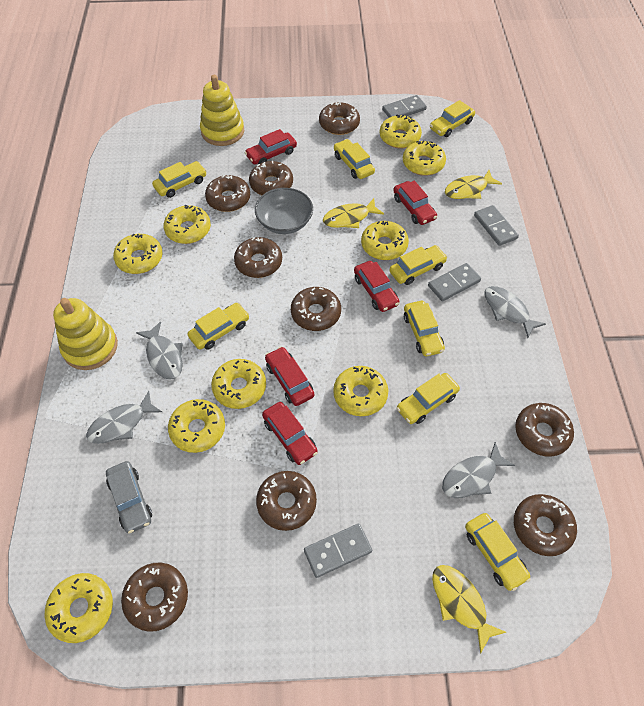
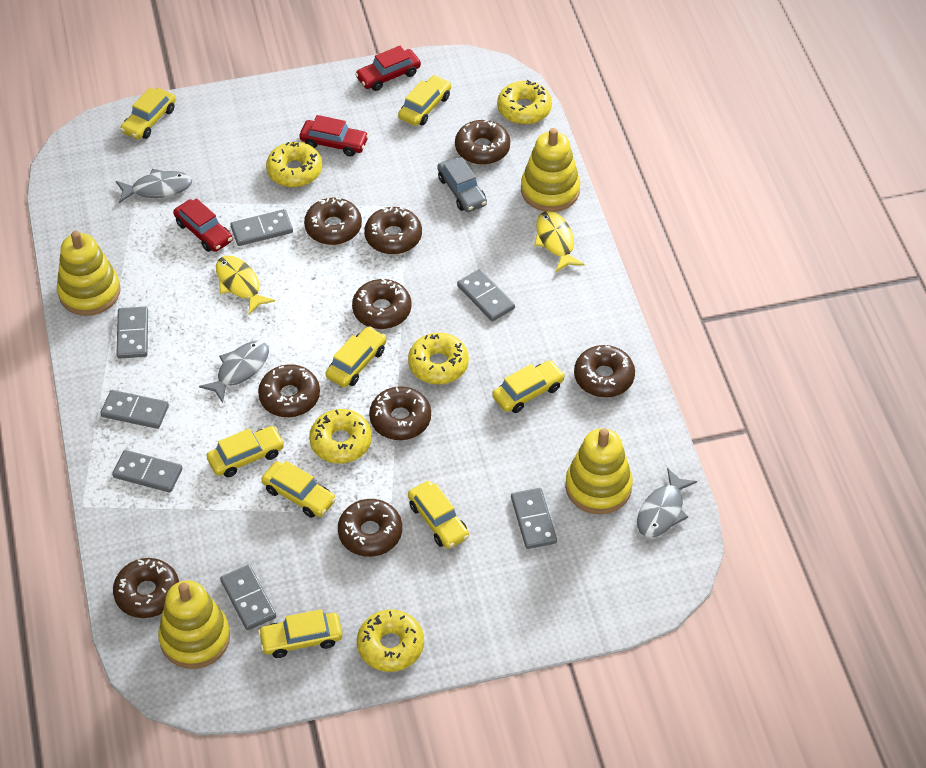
grey bowl: [255,188,313,234] = 1 -> none = 0
grey domino: [304,524,372,578] [382,95,427,118] [428,263,481,301] [474,205,519,246] = 4 -> [100,390,169,429] [112,450,182,493] [117,307,148,359] [220,565,276,630] [231,209,293,246] [457,269,515,321] [511,488,557,549] = 7
grey fish: [86,391,162,444] [136,322,183,380] [442,442,515,498] [485,286,546,338] = 4 -> [116,169,192,203] [199,341,269,403] [637,468,697,538] = 3
red car: [245,129,297,165] [262,402,318,465] [265,347,314,406] [354,261,400,312] [393,181,437,225] = 5 -> [173,198,233,252] [300,115,369,156] [355,46,421,91] = 3
yellow donut: [45,573,113,643] [113,234,163,274] [164,205,211,244] [168,399,225,453] [211,359,266,409] [333,366,388,416] [361,221,409,260] [380,114,422,148] [403,140,446,176] = 9 -> [266,142,322,187] [309,409,372,464] [357,610,424,672] [408,333,469,384] [497,80,552,124] = 5
yellow fish: [323,198,384,228] [432,565,506,654] [445,170,502,199] = 3 -> [216,255,275,315] [534,211,585,272] = 2
yellow stacking toy: [53,298,118,370] [200,75,244,146] = 2 -> [57,231,120,316] [158,580,230,669] [521,128,580,212] [565,428,633,514] = 4

